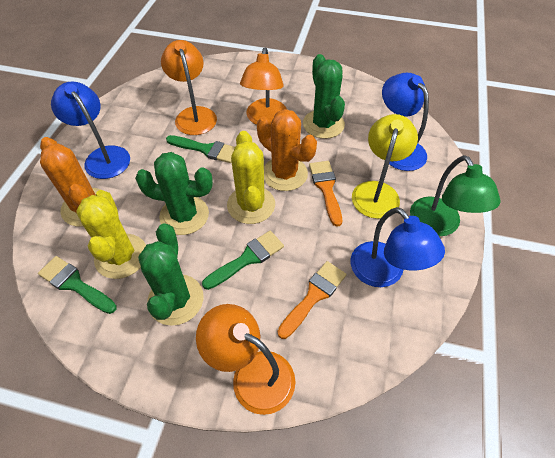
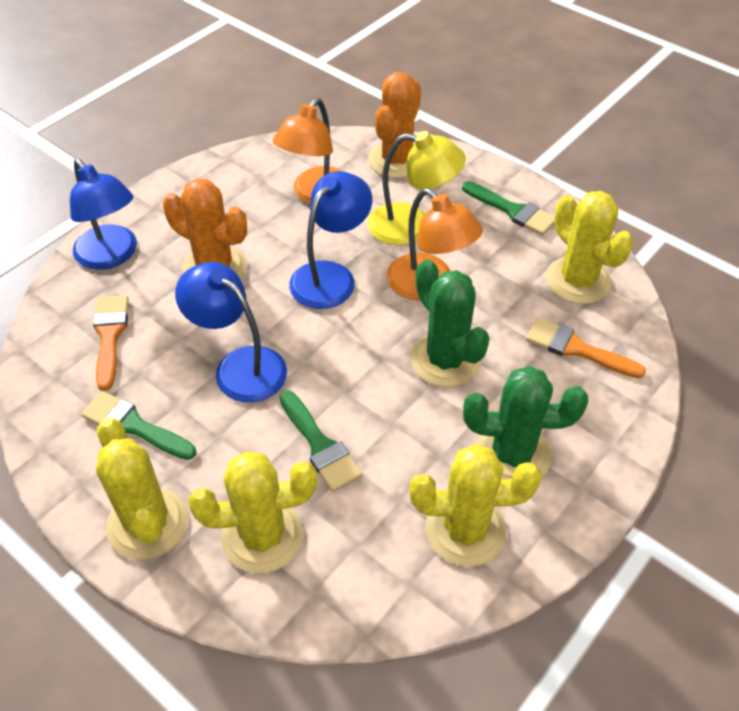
green cactus: [135,152,213,235] [138,224,204,326] [303,54,345,139] = 3 -> [411,259,490,387] [463,366,588,480] = 2
green lamp: [410,155,501,236] = 1 -> none = 0
orange lamp: [161,40,217,135] [196,304,295,415] [240,48,287,125] = 3 -> [273,98,344,204] [387,188,483,300] = 2
yellow cactus: [76,190,146,279] [227,131,275,224] = 2 -> [96,418,188,560] [189,451,317,573] [410,444,541,567] [546,191,634,304] = 4

